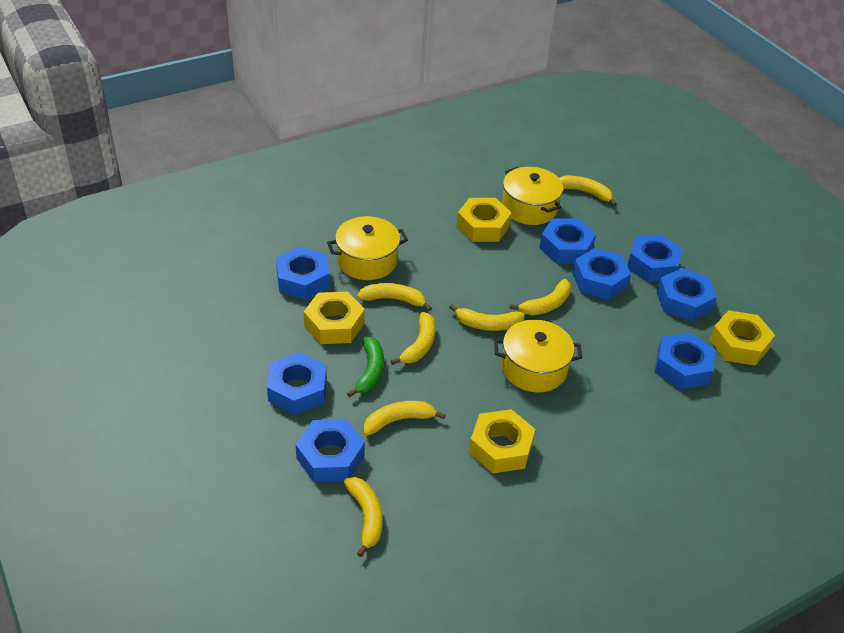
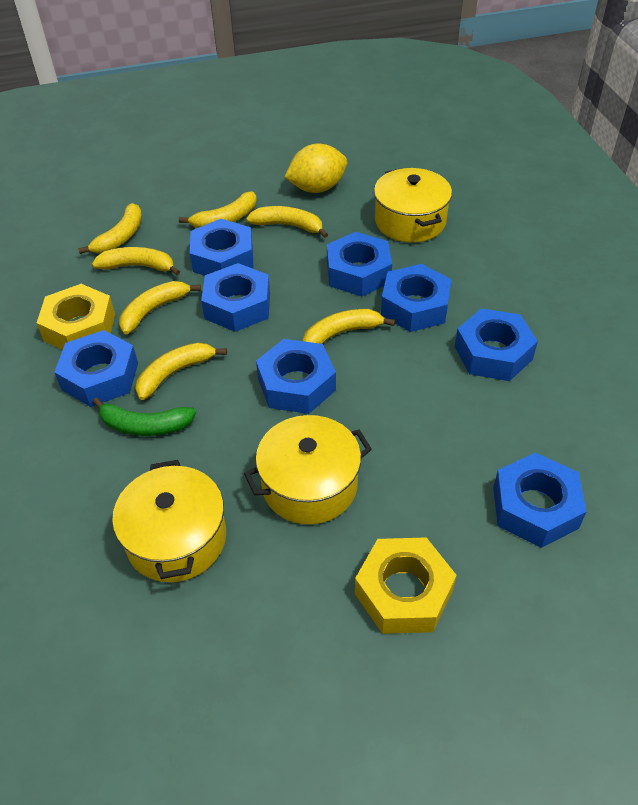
yellow lemon: none = 0 -> [285,144,347,193] = 1
yellow nut: [304,292,365,344] [457,198,512,242] [469,409,536,474] [709,310,775,366] = 4 -> [37,284,115,350] [355,537,457,634] = 2

